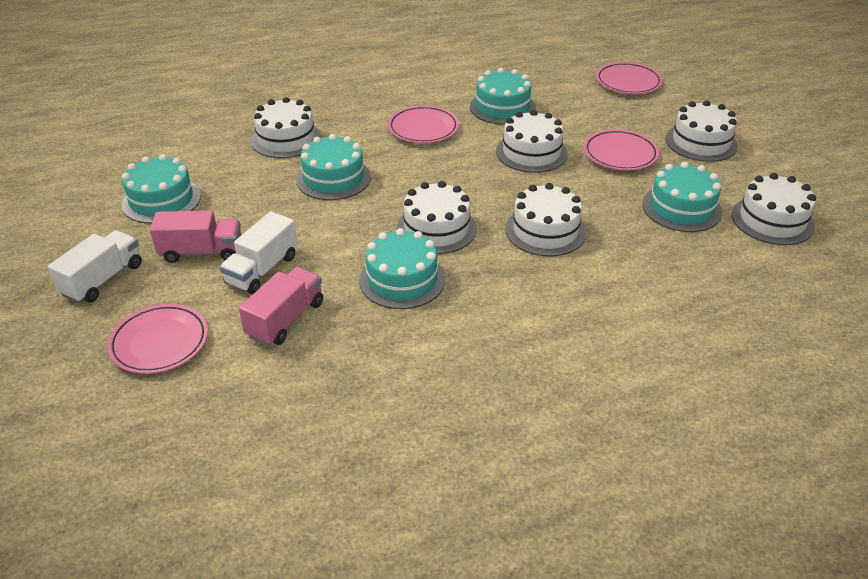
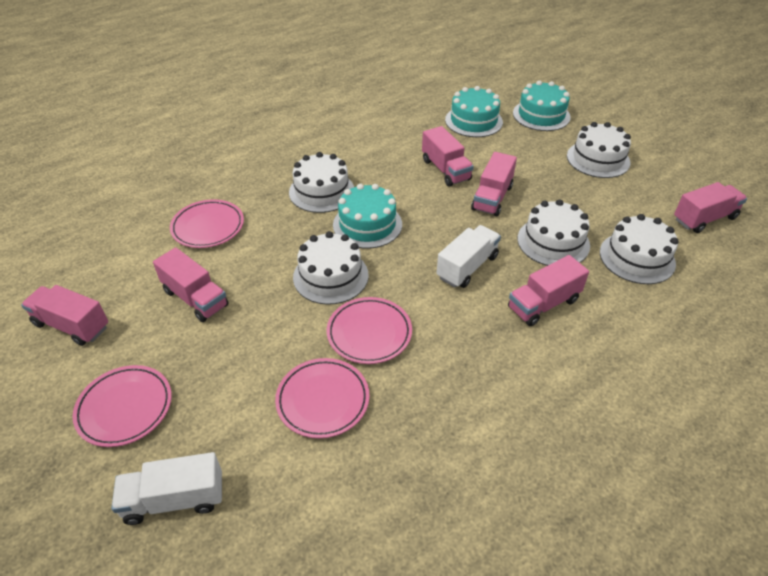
pink truck: [150,210,241,263] [239,267,323,346] = 2 -> [21,285,108,346] [153,247,229,322] [422,126,474,187] [471,152,517,216] [508,255,589,326] [674,182,747,233] = 6
turquoise cake: [122,154,201,224] [296,134,371,200] [359,228,445,309] [470,68,536,125] [642,162,722,232] = 5 -> [333,184,402,249] [445,86,503,137] [513,80,571,131] = 3
white cake: [251,97,321,158] [397,181,477,254] [496,110,568,173] [505,183,586,256] [666,100,738,162] [732,173,816,245] = 6 -> [289,152,354,213] [293,231,369,305] [517,199,590,266] [567,122,631,178] [600,214,679,284] = 5

